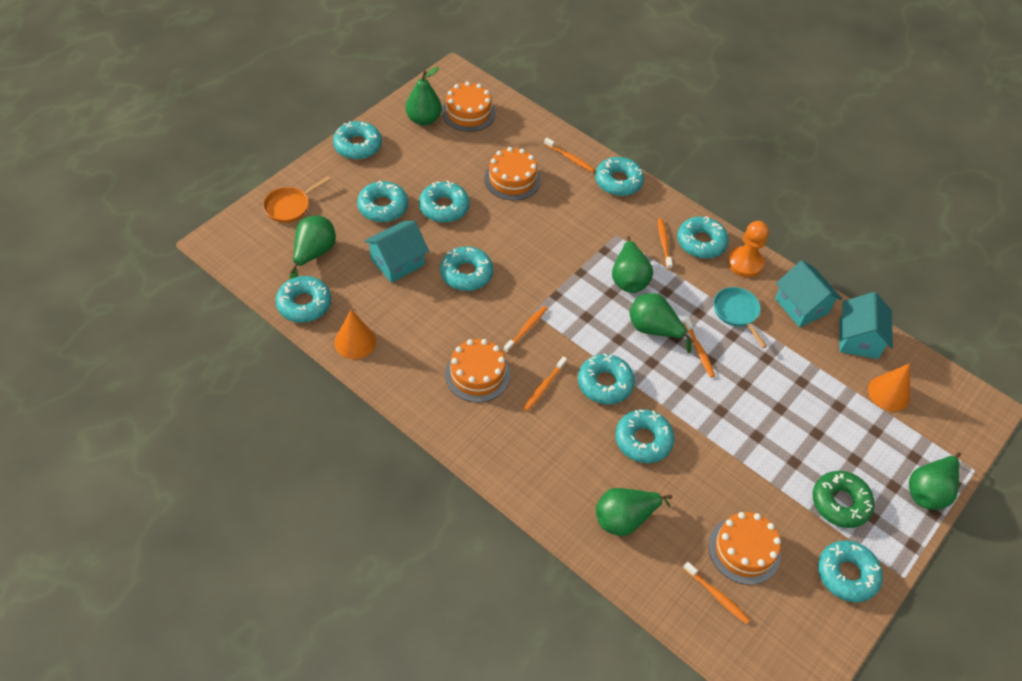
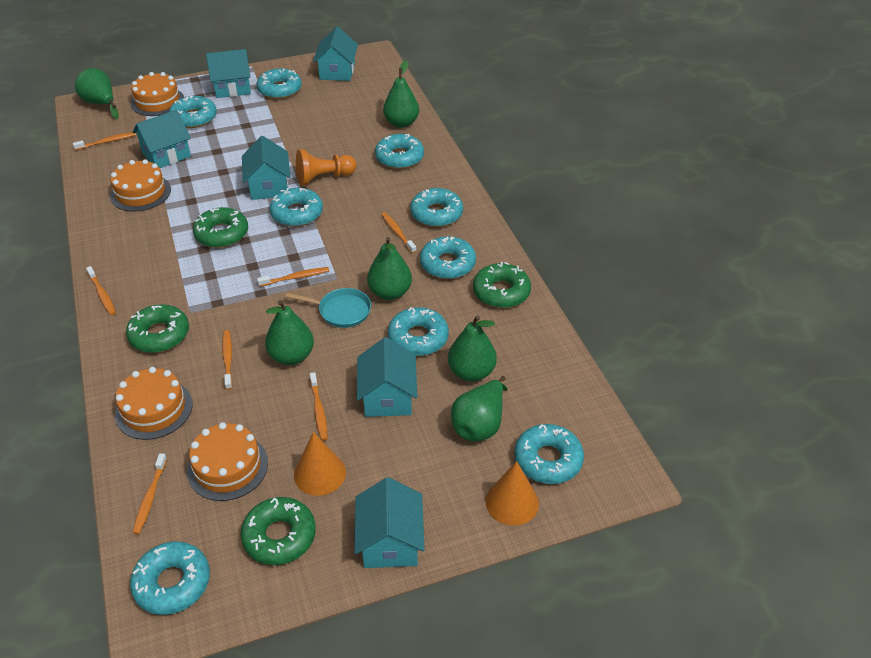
green donut: [813,471,875,528] = 1 -> [126,305,189,353] [193,207,248,248] [241,497,316,565] [473,262,531,308] = 4
orange pan: [263,177,331,223] = 1 -> none = 0
orange toothbrush: [503,306,547,353] [523,356,567,411] [544,138,595,172] [658,219,673,270] [683,318,715,377] [683,562,750,624] = 6 -> [73,132,136,150] [86,266,116,315] [133,453,167,534] [222,330,233,390] [257,267,329,287] [310,372,328,441] [381,212,416,253] = 7
turquoise donut: [275,276,331,323] [333,121,382,159] [357,181,408,222] [419,180,469,223] [440,246,493,291] [578,353,635,404] [595,157,644,196] [615,409,674,463] [677,216,729,259] [818,540,883,602] = 10 -> [130,542,210,615] [169,95,217,128] [256,68,302,99] [270,188,323,227] [375,134,424,169] [388,307,449,356] [410,188,463,227] [420,236,476,279] [514,424,584,484] = 9
turquoise house: [364,221,429,283] [775,260,842,327] [839,292,893,359] = 3 -> [133,110,191,168] [206,49,251,98] [242,136,290,200] [313,27,358,81] [354,477,425,568] [357,337,417,417] = 6

